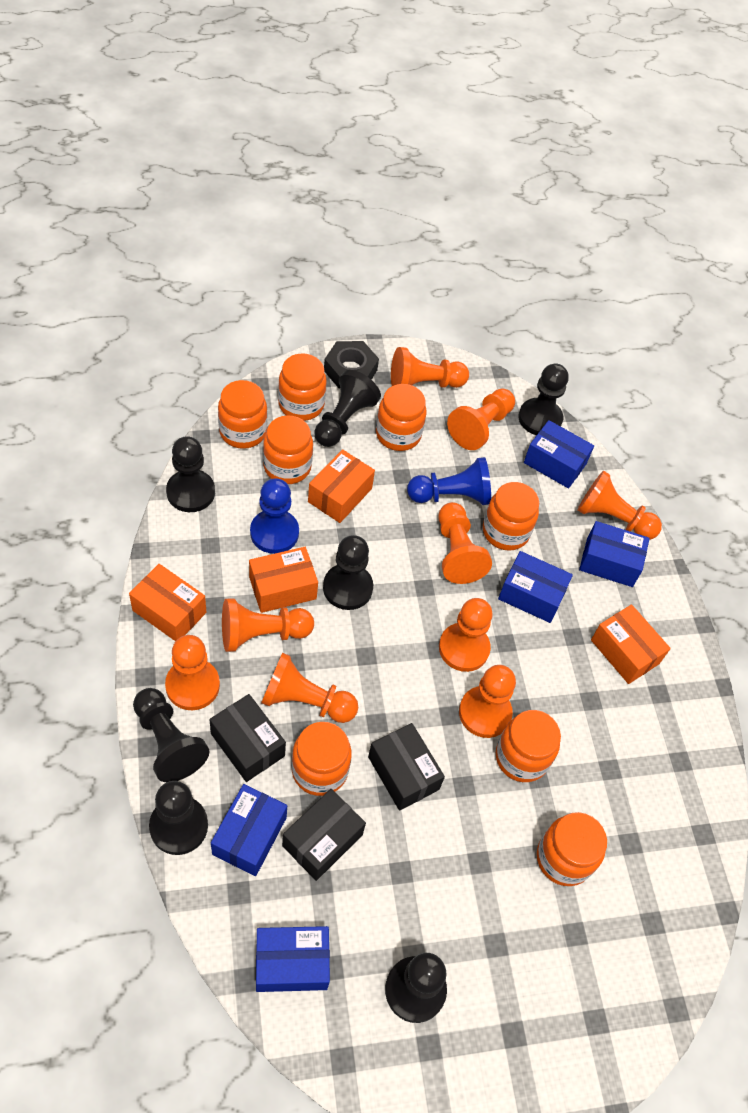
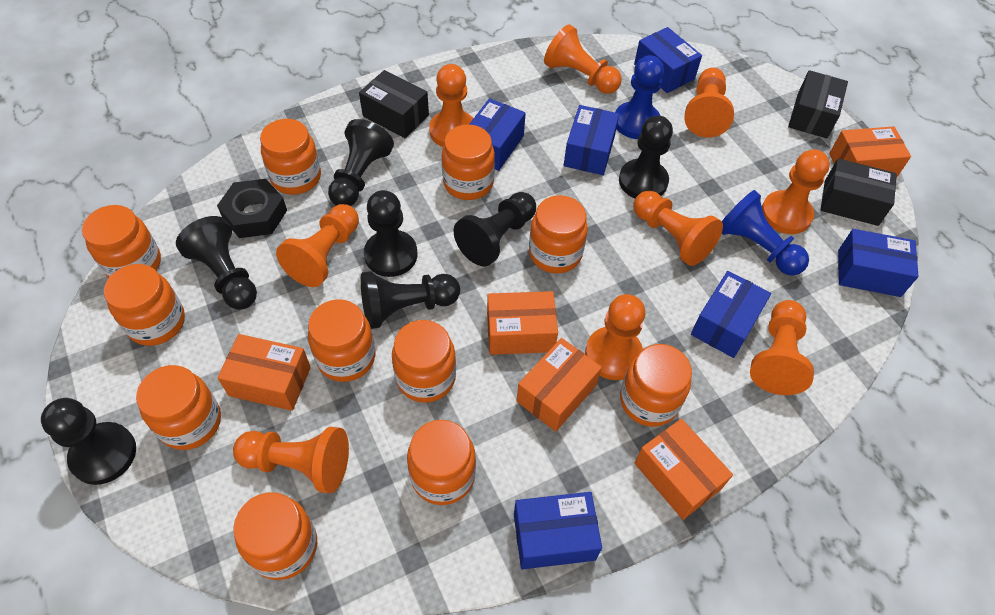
blue box: [211,784,287,876] [256,926,330,992] [498,551,573,623] [524,420,594,489] [579,521,650,587] = 5 -> [469,98,526,171] [514,492,602,569] [564,105,619,175] [634,27,702,93] [691,271,771,358] [838,229,918,297] = 6
orange box: [129,564,206,641] [249,547,318,613] [308,449,375,523] [591,604,671,684] = 4 -> [217,334,311,411] [487,291,558,355] [517,338,602,432] [635,419,733,520] [829,126,911,178] = 5
orange jar: [218,380,267,449] [263,415,313,484] [278,353,327,421] [291,722,352,796] [376,384,427,451] [483,482,539,551] [496,710,561,782] [537,812,607,886] = 8 -> [82,205,161,278] [104,264,185,346] [136,365,221,450] [233,492,317,580] [260,119,321,195] [308,299,376,382] [392,320,456,403] [407,420,476,505] [442,125,495,200] [529,195,588,273] [620,344,692,427] = 11

